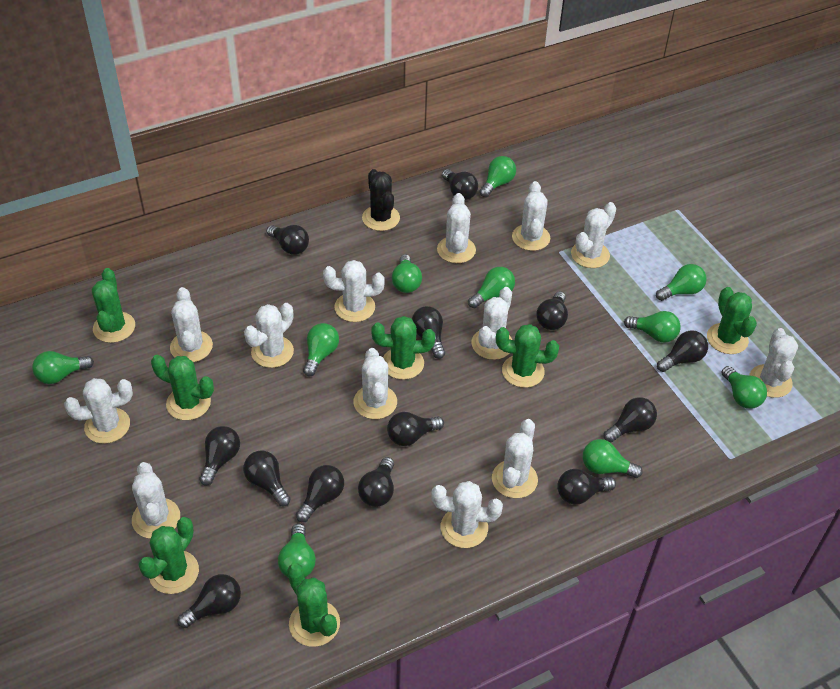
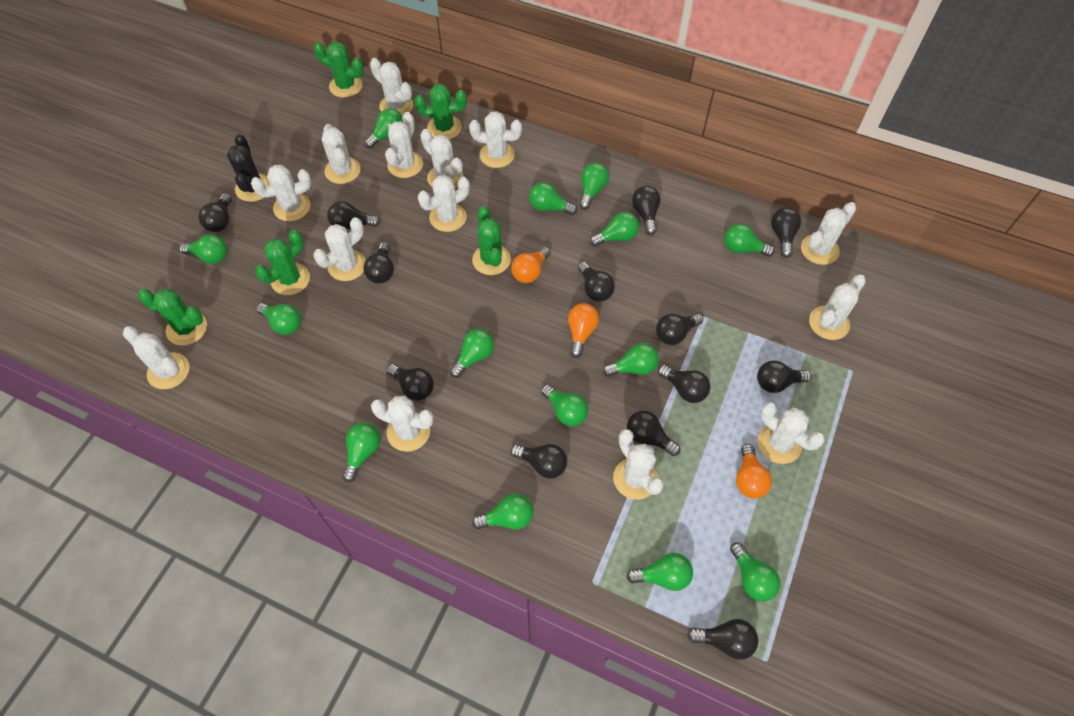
green cactus: [92,268,135,343] [138,517,199,594] [151,355,214,420] [287,564,340,647] [372,316,435,380] [496,324,559,388] [707,287,757,354] = 7 -> [138,289,207,346] [255,230,310,295] [313,42,364,98] [415,84,467,140] [472,206,511,275] = 5
green light bulb: [32,351,94,384] [278,524,316,577] [303,323,339,376] [392,255,422,293] [468,267,515,308] [479,156,516,197] [583,439,643,478] [624,311,681,343] [656,264,707,301] [722,366,767,409] = 10 -> [179,234,227,264] [256,303,301,335] [342,423,380,482] [365,108,403,148] [450,329,494,378] [472,494,534,530] [529,182,577,215] [541,385,589,426] [579,163,609,210] [590,212,639,246] [603,343,659,377] [626,553,693,591] [724,224,775,257] [730,542,780,601] = 14
orange light bulb: none = 0 -> [511,246,551,283] [568,303,599,358] [736,444,772,499] = 3
white cactus: [64,378,133,444] [132,462,180,539] [170,287,213,362] [244,303,294,368] [323,260,385,322] [353,348,397,419] [431,481,503,548] [437,193,476,263] [472,287,512,360] [492,419,538,498] [512,181,550,251] [571,202,616,268] [749,328,798,398] = 13 -> [123,327,190,389] [251,165,311,221] [314,217,366,281] [322,124,361,184] [370,58,413,116] [371,396,434,452] [385,112,423,178] [418,175,470,232] [420,129,463,189] [469,111,522,168] [613,429,664,500] [758,402,825,464] [801,202,856,265] [809,275,866,340] = 14

